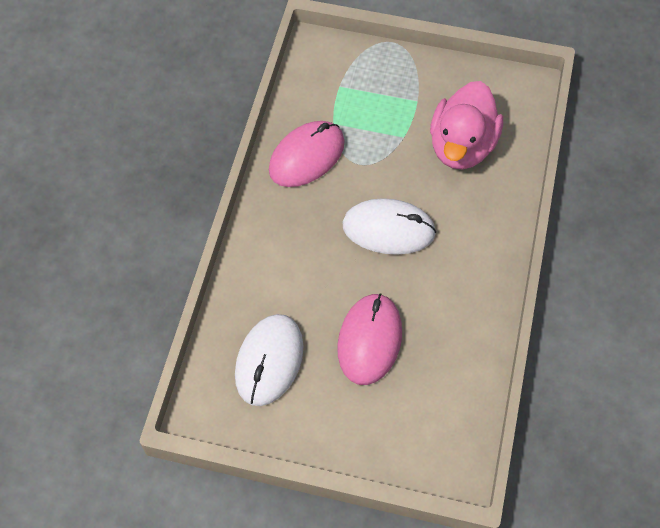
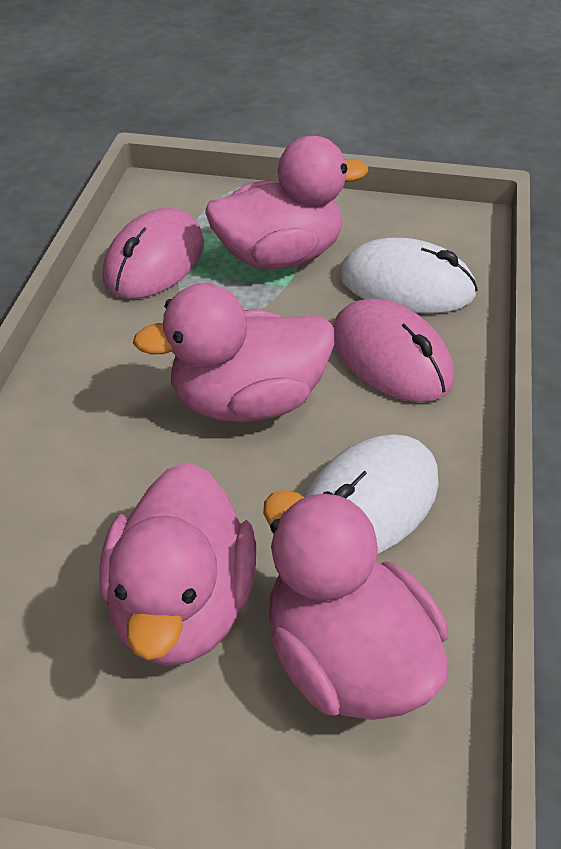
pink duck: [430,81,503,169] = 1 -> [100,462,256,666] [133,283,334,422] [205,136,368,269] [263,490,449,720] = 4

